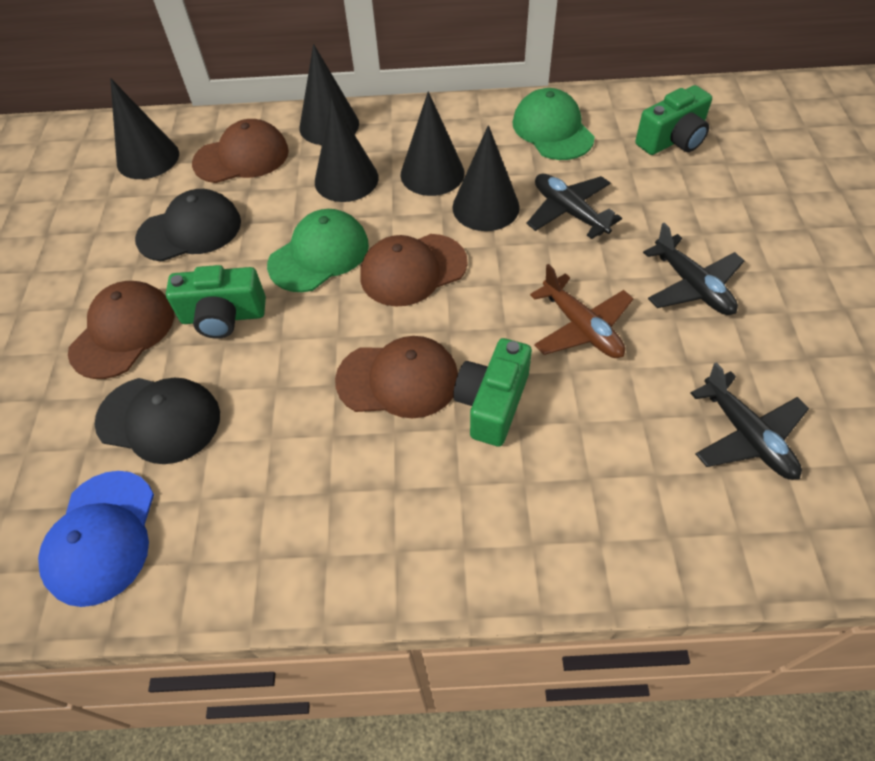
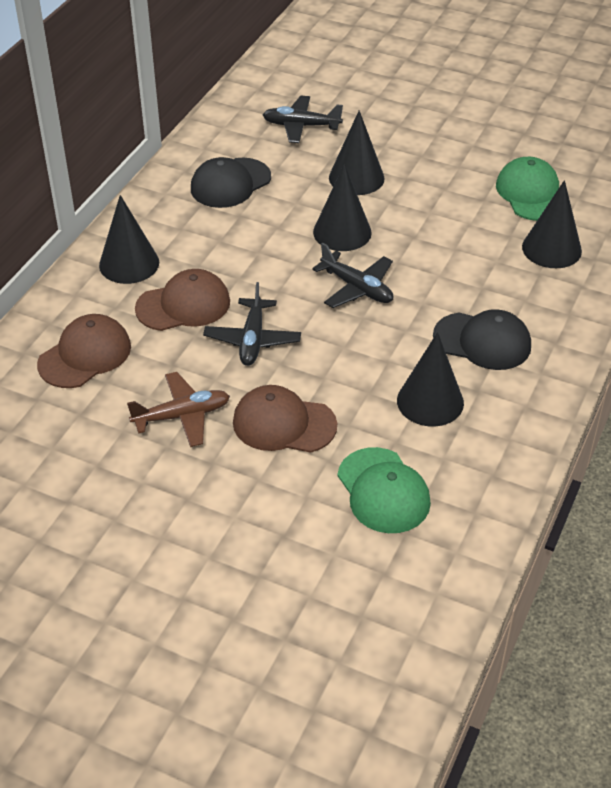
blue cap: [38,471,154,607] = 1 -> none = 0
brown cap: [68,281,174,379] [192,119,289,183] [335,336,458,418] [360,234,467,307] = 4 -> [37,314,131,388] [135,269,230,331] [233,385,337,453] = 3
green camera: [166,265,266,338] [453,338,532,447] [635,85,712,155] = 3 -> none = 0

